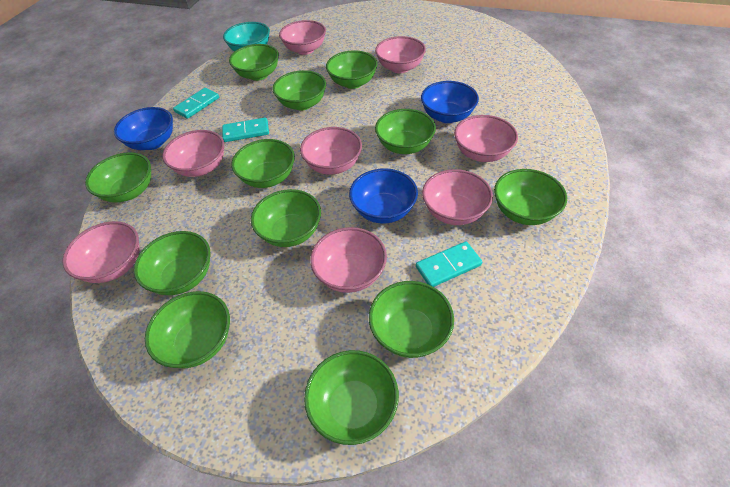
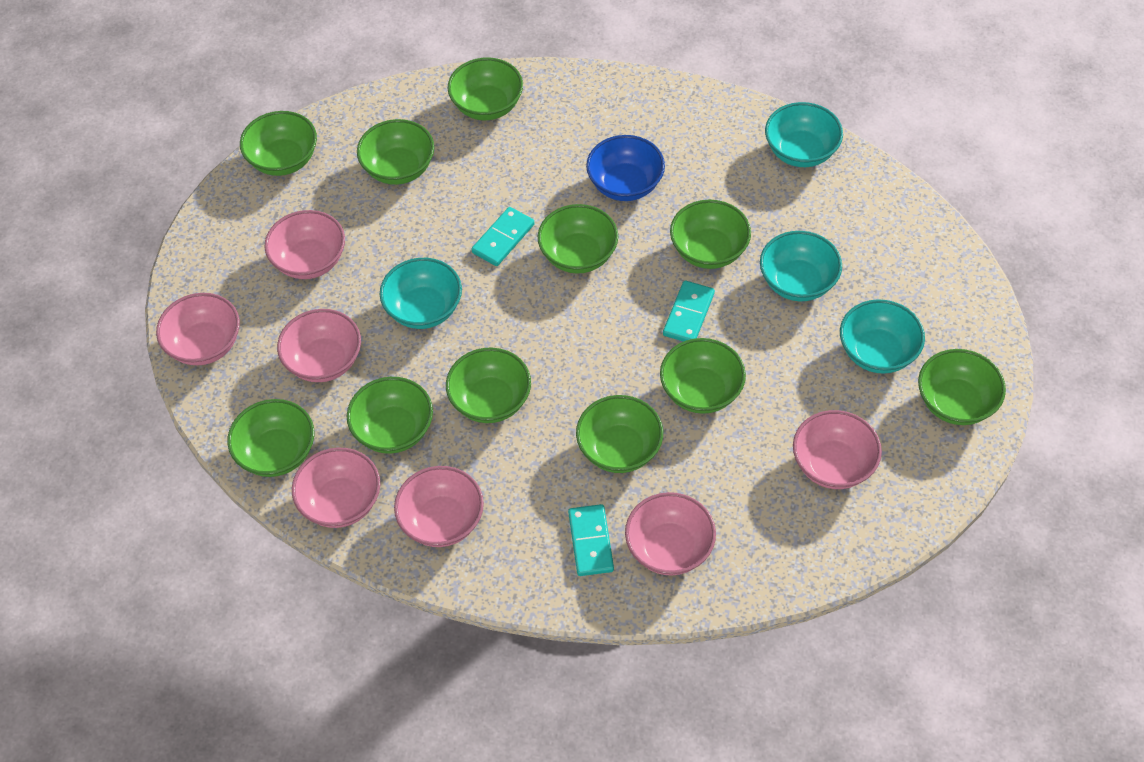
blue bowl: [114,107,173,150] [349,168,418,224] [421,81,479,123] = 3 -> [586,135,665,201] = 1
green bowl: [85,152,151,203] [134,231,210,295] [145,291,230,368] [229,44,279,81] [232,139,295,188] [251,189,321,247] [272,70,326,111] [304,350,399,445] [326,50,378,89] [369,281,454,358] [375,109,436,154] [494,169,567,225] = 12 -> [227,399,314,477] [240,111,317,176] [347,377,433,454] [357,119,434,185] [446,348,531,423] [448,58,523,120] [538,204,618,274] [576,395,663,473] [660,338,746,414] [670,200,751,269] [918,349,1006,425] = 11
pink bowl: [62,221,139,283] [162,130,224,177] [279,20,326,55] [300,127,362,175] [310,227,387,293] [375,36,426,73] [422,169,493,225] [454,115,518,162] = 8 -> [156,293,240,365] [265,210,345,279] [277,309,361,382] [292,448,380,528] [394,466,484,547] [625,492,716,575] [793,410,882,489] = 7
turquoise bowl: [223,22,270,52] = 1 -> [380,258,462,329] [760,231,842,301] [765,102,843,167] [840,299,925,374] = 4

